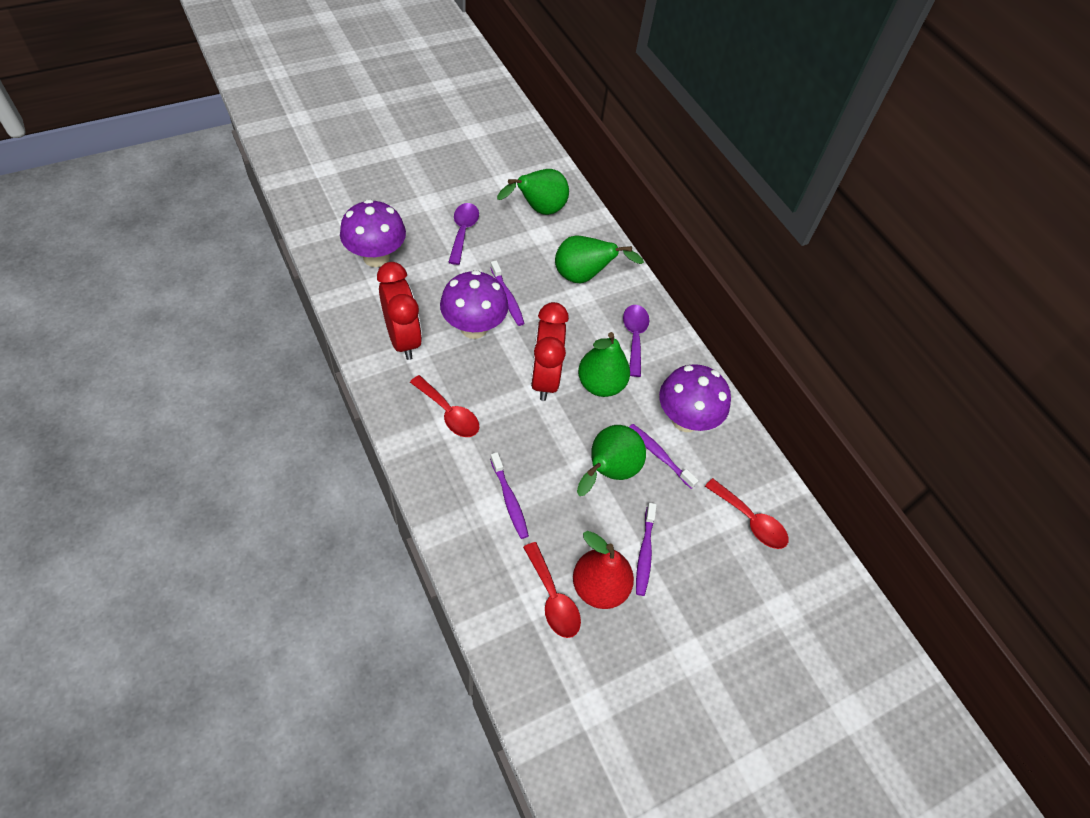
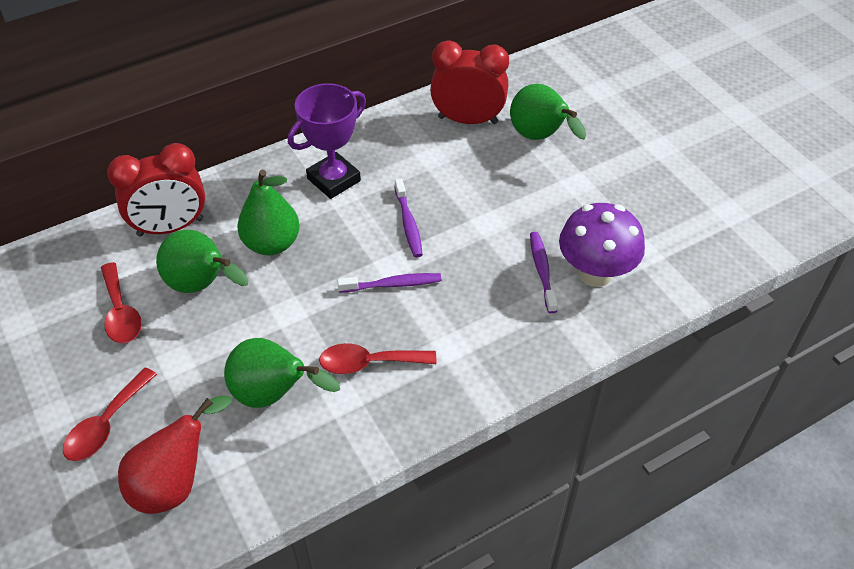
purple mushroom: [340,199,406,267] [440,270,509,339] [659,364,731,432] = 3 -> [559,203,645,287] = 1
purple spoon: [448,203,479,265] [623,305,650,377] = 2 -> none = 0
purple toothbrush: [490,261,525,326] [490,452,529,539] [629,424,699,489] [636,503,657,596] = 4 -> [337,273,442,293] [395,179,423,257] [530,232,558,313] = 3
purple trophy: none = 0 -> [288,83,366,199] = 1

